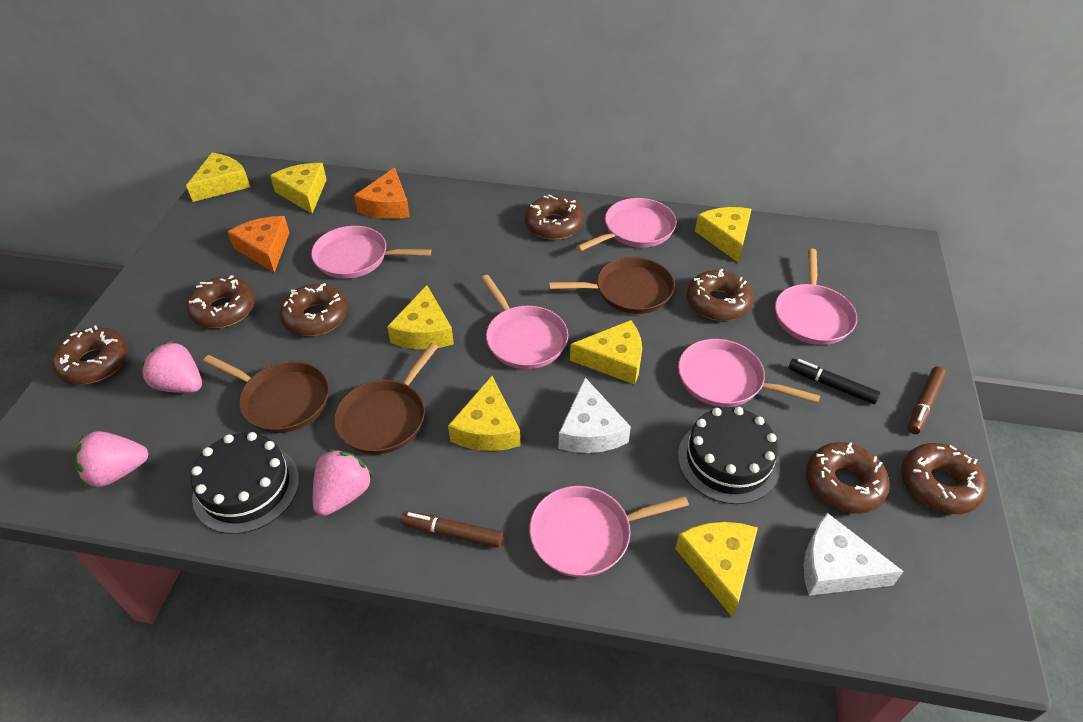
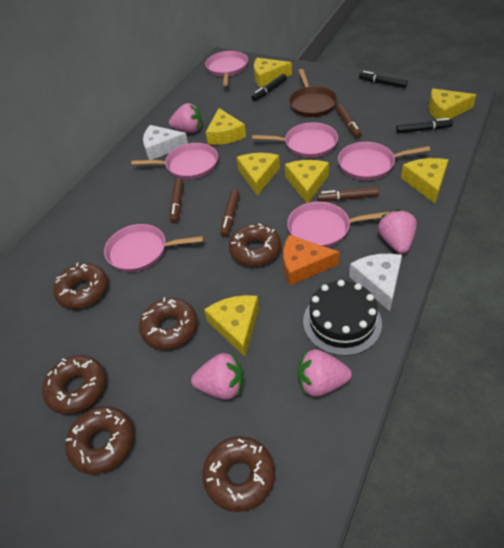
black cake: [191,432,299,534] [678,407,780,504] = 2 -> [303,280,382,356] = 1
black marker: [788,359,880,404] = 1 -> [252,74,287,101] [359,71,408,88] [396,118,453,133] = 3
brown donut: [52,325,128,384] [186,275,256,328] [279,283,348,336] [525,194,584,240] [687,269,753,321] [806,442,889,514] [901,443,987,514] = 7 -> [42,355,106,415] [53,263,108,309] [65,406,134,475] [139,297,198,350] [202,436,275,512] [229,223,281,266] = 6
brown marker: [401,511,503,547] [908,366,946,434] = 2 -> [170,178,183,223] [220,189,240,237] [317,187,379,201] [336,104,362,138] = 4
brown pan: [203,355,329,433] [334,343,438,454] [549,257,675,314] = 3 -> [289,69,338,117] = 1
orange cheese: [228,216,290,273] [354,168,410,219] = 2 -> [283,235,339,285] = 1
pink strawberry: [74,431,149,487] [140,341,202,393] [313,449,373,516] = 3 -> [169,103,202,133] [191,353,243,400] [298,349,352,396] [378,209,417,254] = 4

